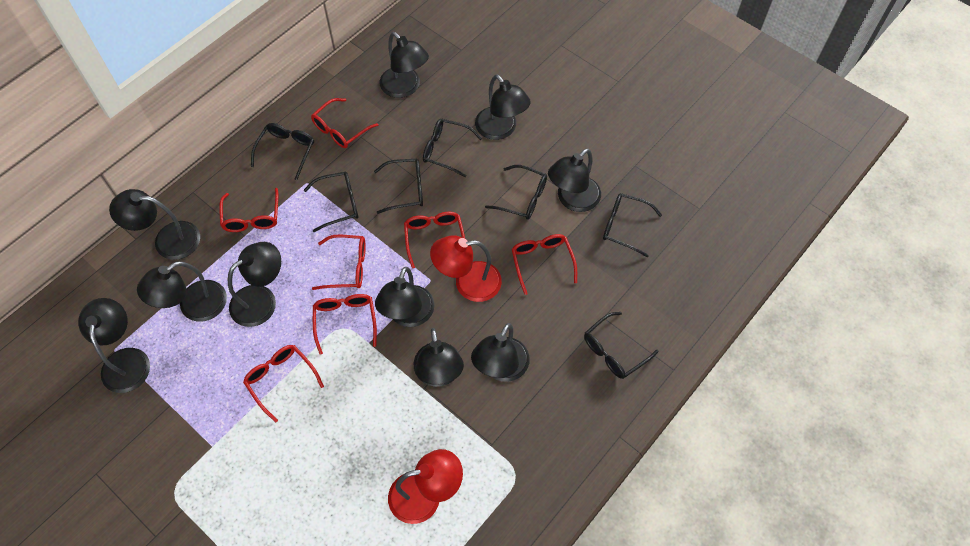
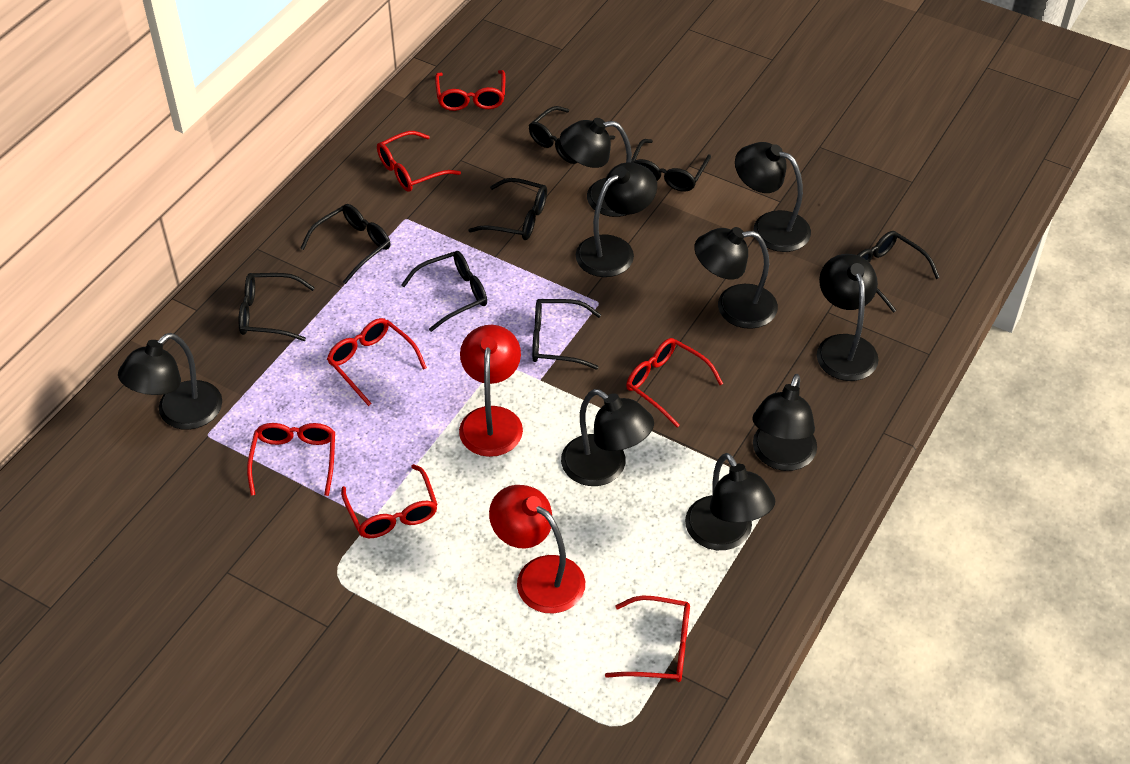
black glasses: [251,123,314,180] [304,172,358,232] [374,159,423,214] [423,119,482,177] [485,165,547,220] [584,312,658,379] [603,193,662,257] = 7 -> [238,273,315,341] [300,204,390,284] [401,251,487,332] [468,178,547,240] [529,106,615,164] [532,299,601,369] [631,139,711,192] [858,231,940,313] = 8
black lamp: [78,298,150,393] [109,189,200,260] [137,261,227,322] [228,242,281,327] [375,267,435,327] [380,32,429,98] [414,328,464,387] [471,323,530,382] [475,75,531,140] [548,148,601,212] = 10 -> [118,333,222,430] [560,118,632,217] [561,389,654,486] [576,162,657,277] [685,453,775,550] [694,227,778,329] [735,142,811,252] [752,374,817,471] [817,254,879,381] = 9

